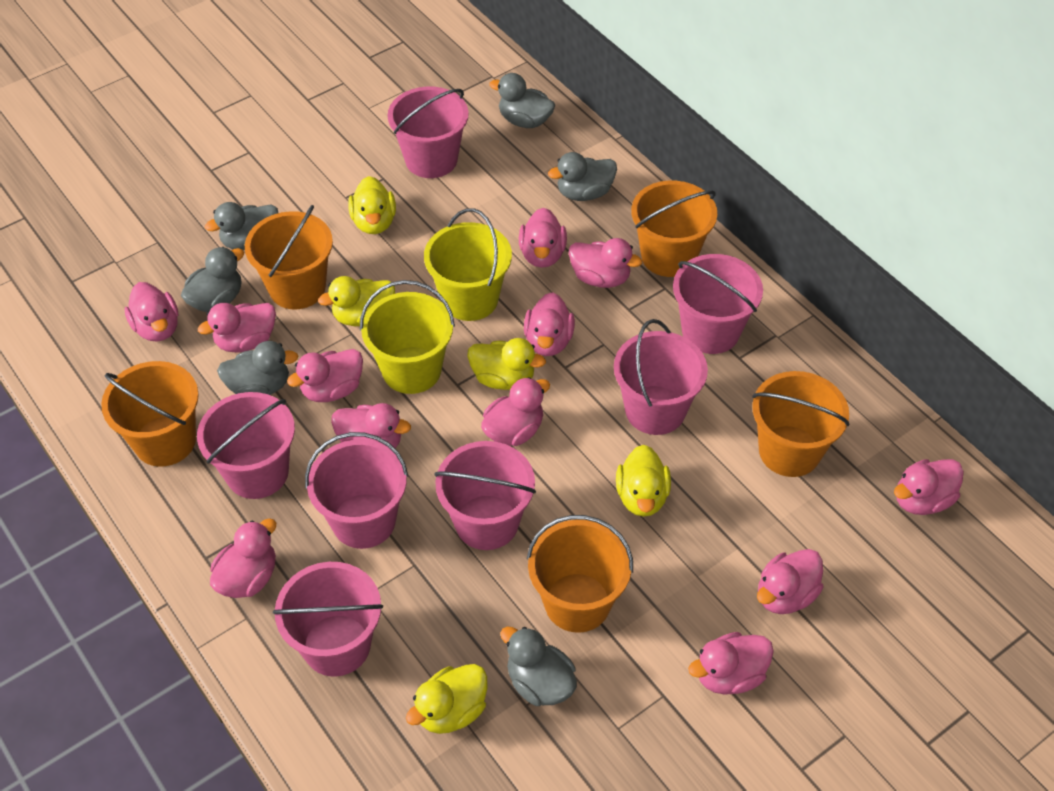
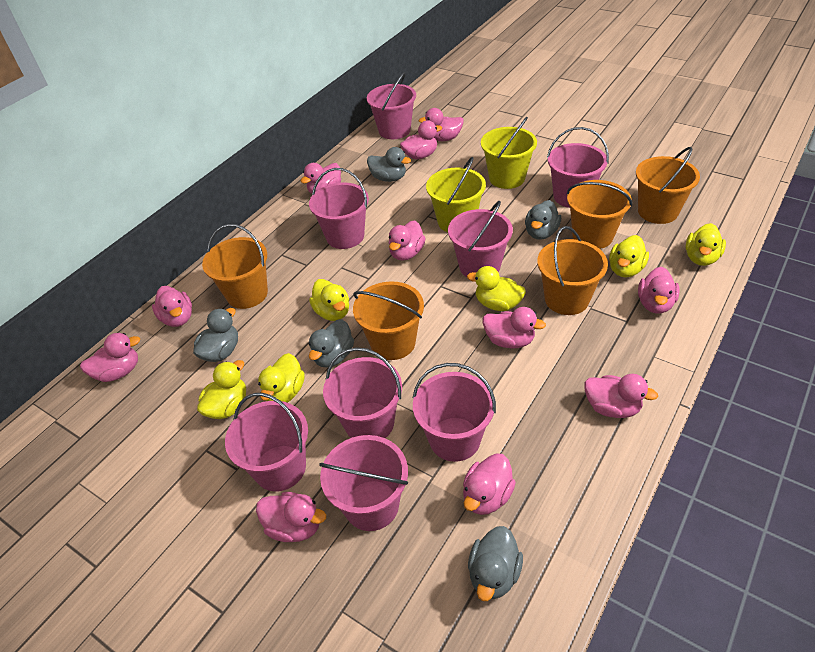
grey duck: [181,247,244,312] [205,202,278,251] [217,341,299,395] [489,73,555,128] [500,626,577,706] [548,152,617,201] = 6 -> [193,308,238,362] [309,319,354,368] [367,147,411,182] [468,526,523,601] [525,200,561,240] = 5
pink bucket: [197,392,295,499] [273,562,383,677] [305,432,408,549] [388,87,469,178] [434,441,536,550] [614,319,708,435] [673,254,763,354] = 7 -> [225,393,308,491] [309,168,369,249] [319,435,408,531] [323,347,402,438] [367,72,416,139] [413,363,496,462] [448,201,513,277] [547,127,609,208] = 8
pink duck: [124,282,178,342] [198,303,276,353] [210,518,276,598] [287,349,363,402] [331,403,411,448] [481,377,550,446] [519,208,567,268] [524,292,575,356] [569,238,642,288] [688,632,774,695] [757,549,824,614] [894,459,964,515] = 12 -> [80,333,140,382] [152,286,192,327] [256,492,326,542] [300,163,341,194] [389,220,426,261] [400,121,442,159] [419,108,464,141] [463,453,516,515] [483,307,546,349] [584,374,658,418] [638,267,680,313] = 11
yellow duck: [318,276,395,326] [348,176,396,234] [406,664,487,734] [467,338,546,390] [616,445,671,517] = 5 -> [197,360,246,419] [258,353,305,403] [309,279,349,321] [467,266,526,311] [609,235,649,277] [685,223,726,266] = 6

